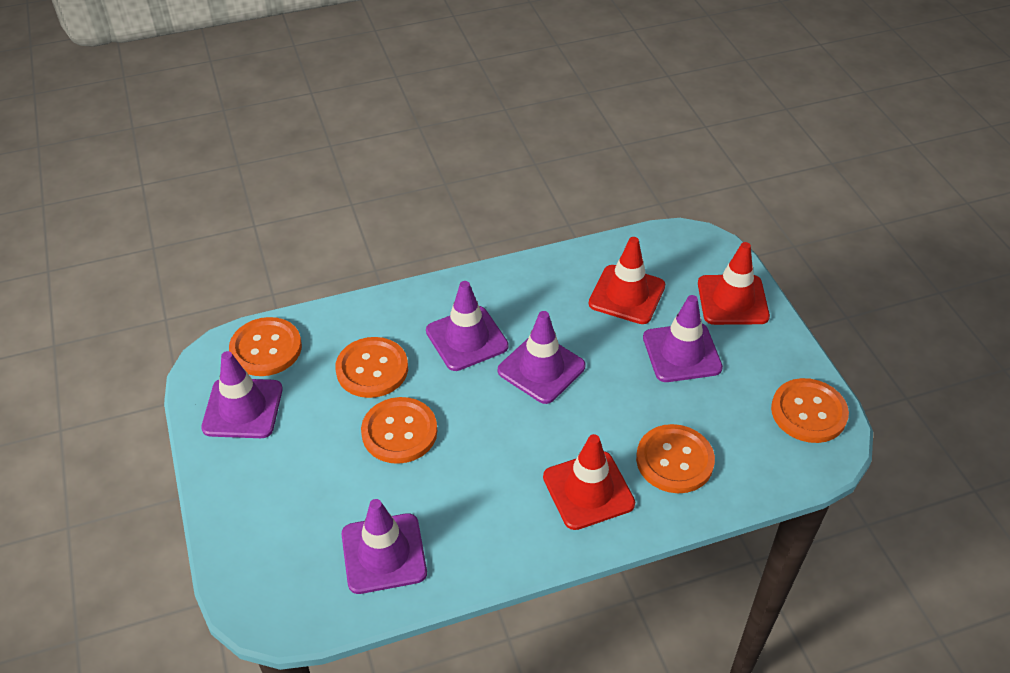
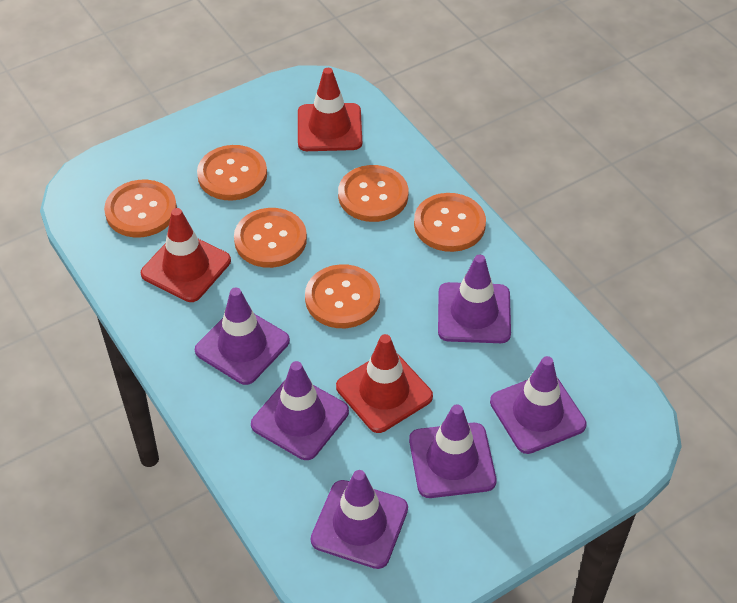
orange button: [229,317,302,376] [335,337,408,398] [361,397,437,464] [636,424,715,493] [771,378,849,443] = 5 -> [104,180,177,237] [197,145,267,201] [234,208,307,268] [305,264,380,328] [338,165,408,222] [414,193,486,252] = 6
purple traffic cone: [201,351,283,438] [341,499,427,594] [426,281,509,371] [498,311,586,404] [643,295,723,382] = 5 -> [195,288,290,385] [251,361,349,460] [311,470,408,569] [409,404,497,498] [438,254,511,343] [490,356,587,454] = 6

